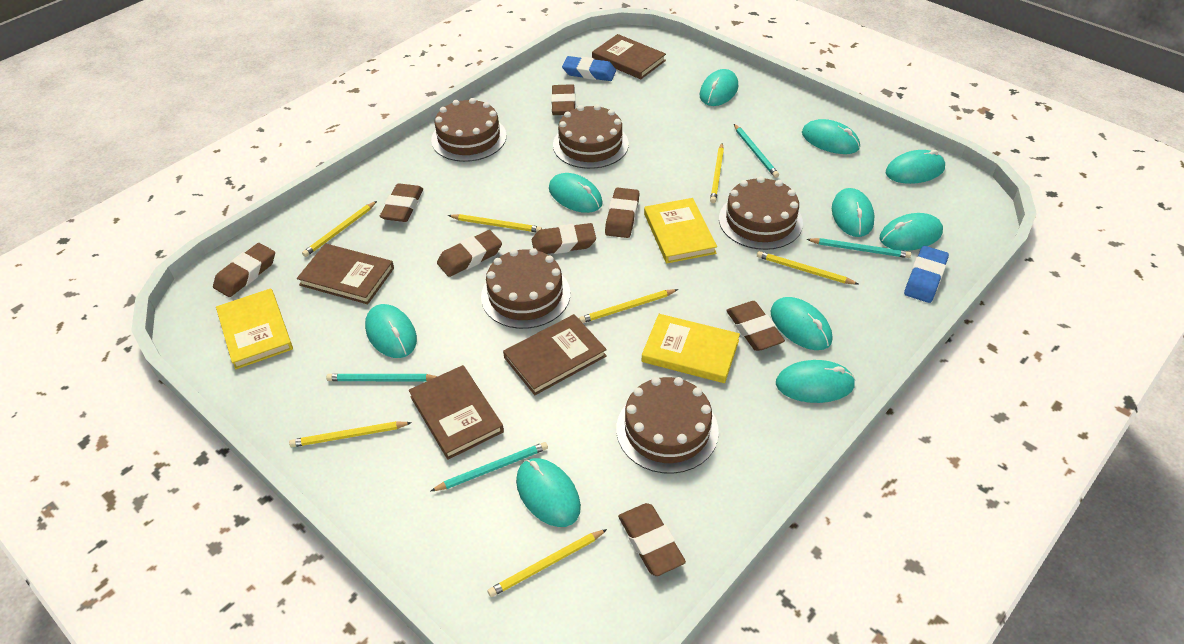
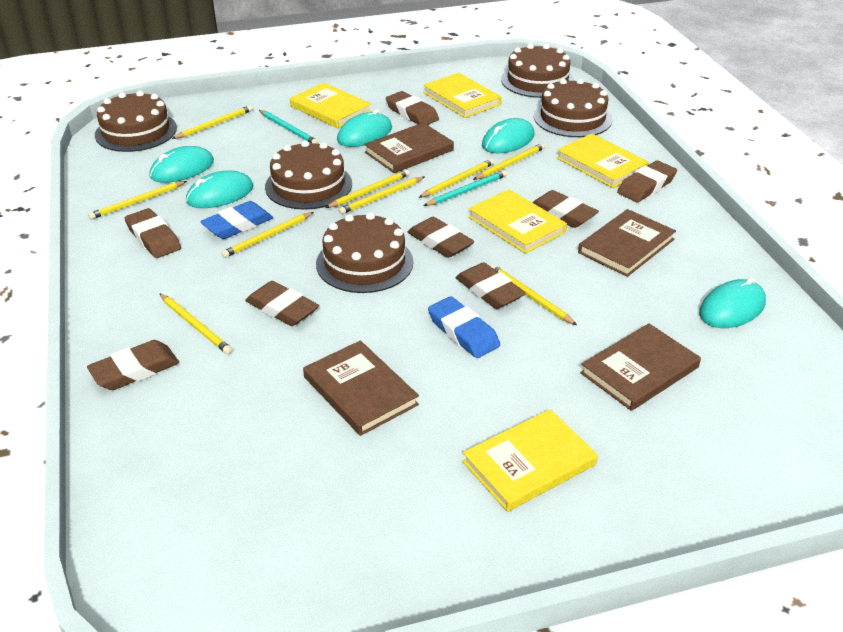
turquoise mouse: [365,304,417,358] [516,458,581,527] [549,173,603,213] [700,69,738,106] [771,297,832,350] [776,360,855,403] [802,119,860,154] [832,188,875,237] [880,213,943,251] [886,150,945,184] = 10 -> [149,146,214,183] [186,171,253,208] [337,109,392,147] [482,118,534,153] [699,278,766,328] = 5
turquoise pencil: [326,374,438,381] [431,442,548,491] [734,124,779,178] [806,238,911,258] = 4 -> [259,110,318,144] [424,170,507,206] = 2
yellow book: [216,288,293,369] [642,314,740,383] [644,198,717,263] = 3 -> [290,83,372,128] [423,73,502,118] [462,409,598,512] [468,189,567,254] [556,133,649,188] = 5
yellow pencil: [289,421,412,447] [302,201,377,257] [448,214,542,232] [488,529,607,597] [579,289,678,323] [710,143,724,203] [757,251,858,285] = 7 -> [88,181,187,219] [159,293,232,354] [172,105,253,139] [221,212,314,258] [326,169,410,208] [339,177,424,214] [418,159,494,198] [473,143,545,180] [490,264,577,325] = 9

